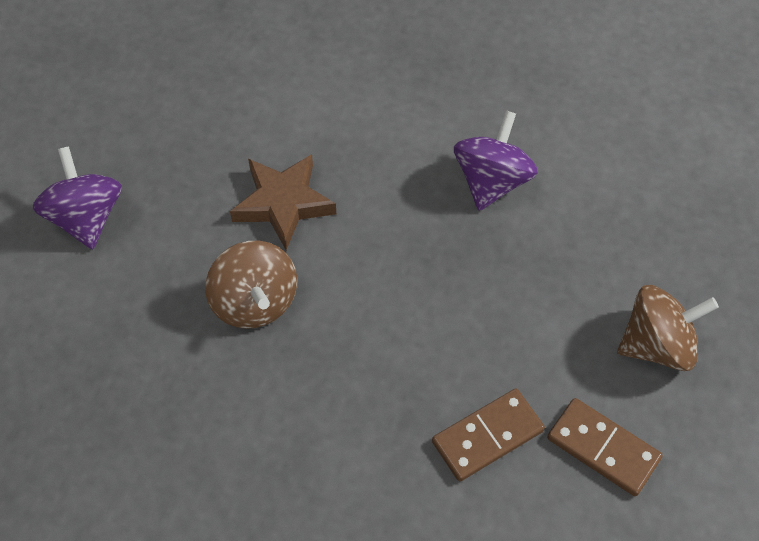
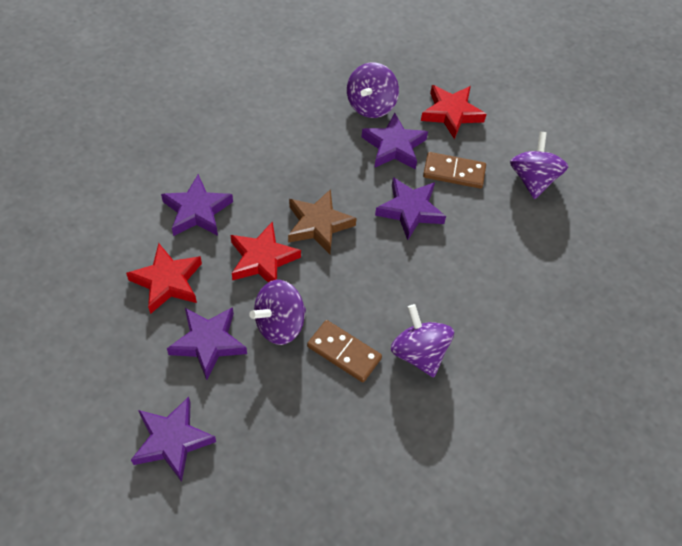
brown spinning top: [205,241,297,329] [617,285,719,371] = 2 -> none = 0
purple spinning top: [33,146,122,249] [454,111,538,211] = 2 -> [249,280,306,345] [347,63,399,118] [391,304,454,377] [510,132,568,199] = 4
purple star: none = 0 -> [131,397,216,482] [161,174,233,236] [167,307,247,380] [362,113,428,169] [375,177,446,240] = 5
red star: none = 0 -> [126,243,202,314] [230,221,301,282] [421,85,486,139] = 3

